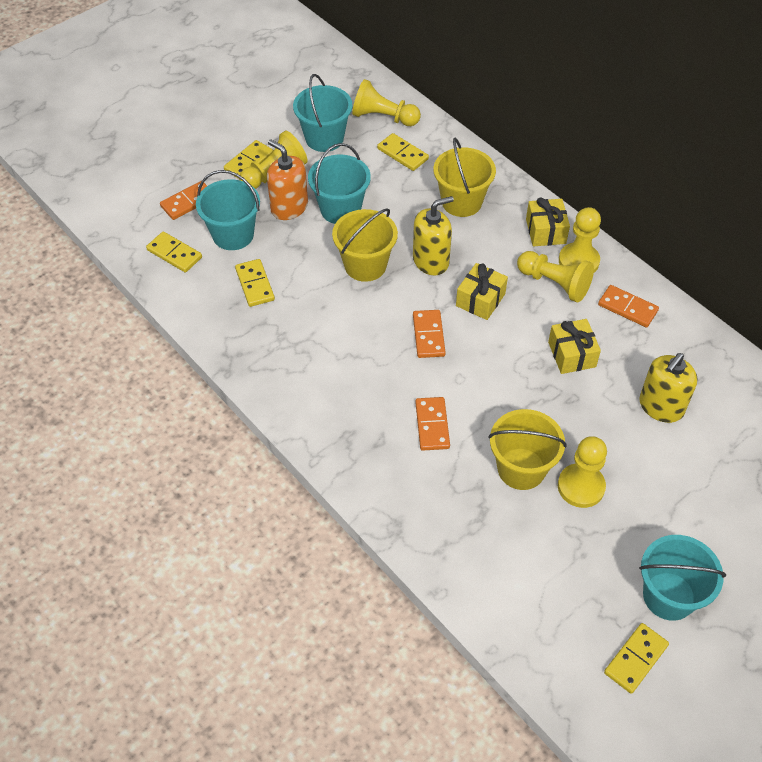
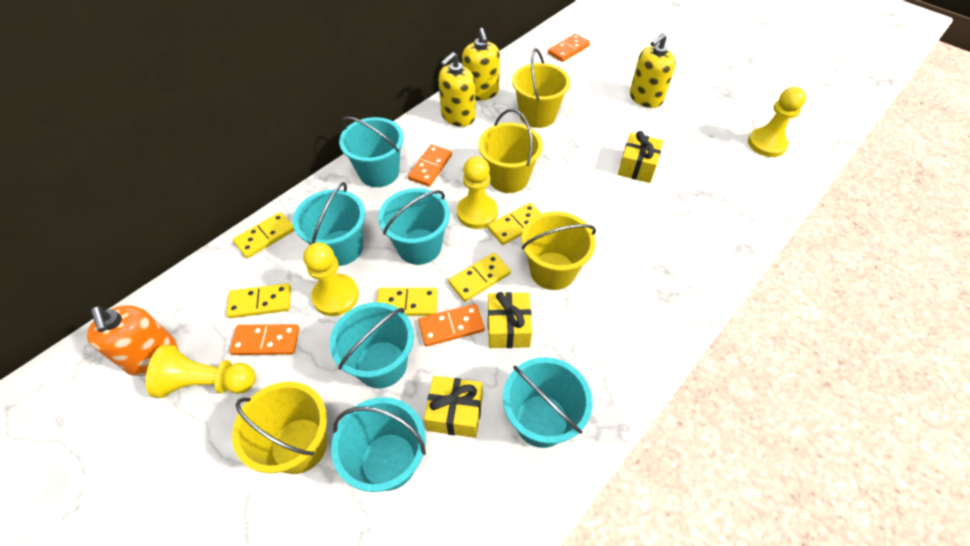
turquoise bucket: [196,170,260,250] [293,74,353,152] [308,143,371,224] [639,535,726,621] = 4 -> [293,182,365,266] [330,302,414,388] [331,397,426,492] [339,116,404,187] [378,188,450,265] [503,357,593,448] = 6
yellow bucket: [332,208,398,282] [434,138,496,217] [488,409,566,490] = 3 -> [232,382,327,474] [478,109,543,193] [512,48,570,128] [521,212,596,290] = 4
yellow pawn: [239,131,308,189] [352,79,421,126] [517,251,594,303] [558,436,607,508] [559,207,601,273] = 5 -> [146,345,256,398] [303,242,359,316] [457,156,498,229] [748,87,806,157] = 4
yellow soap dispenser: [413,196,454,275] [639,353,698,423] = 2 -> [438,52,476,127] [462,28,500,101] [630,33,676,108] = 3

